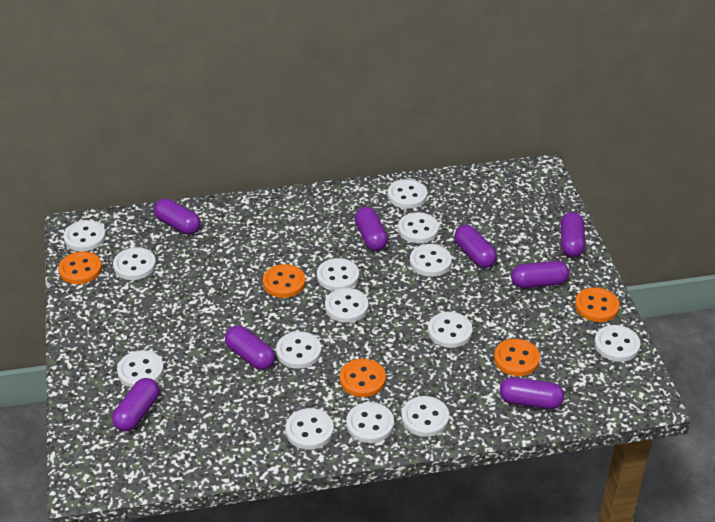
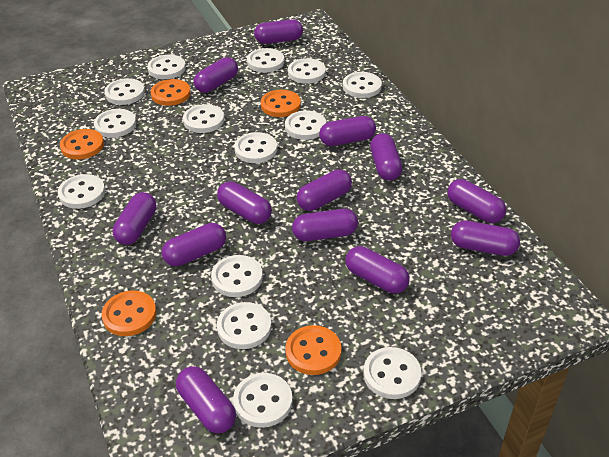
purple capsule: [112,378,159,431] [154,198,201,235] [225,326,275,370] [355,207,388,251] [454,225,497,268] [500,377,564,409] [511,261,569,288] [561,212,585,257] = 8 -> [113,192,156,245] [162,223,226,266] [176,366,236,433] [194,57,238,93] [217,181,272,224] [254,19,303,44] [292,209,358,241] [297,169,352,211] [319,116,376,146] [345,246,410,293] [370,133,402,181] [447,179,506,223] [451,221,520,256] = 13

